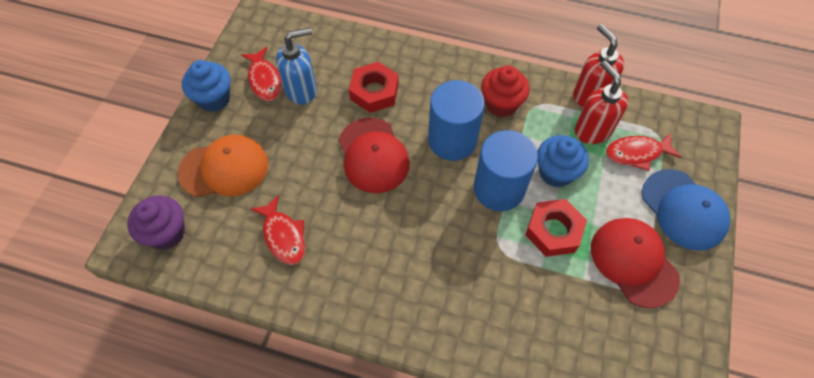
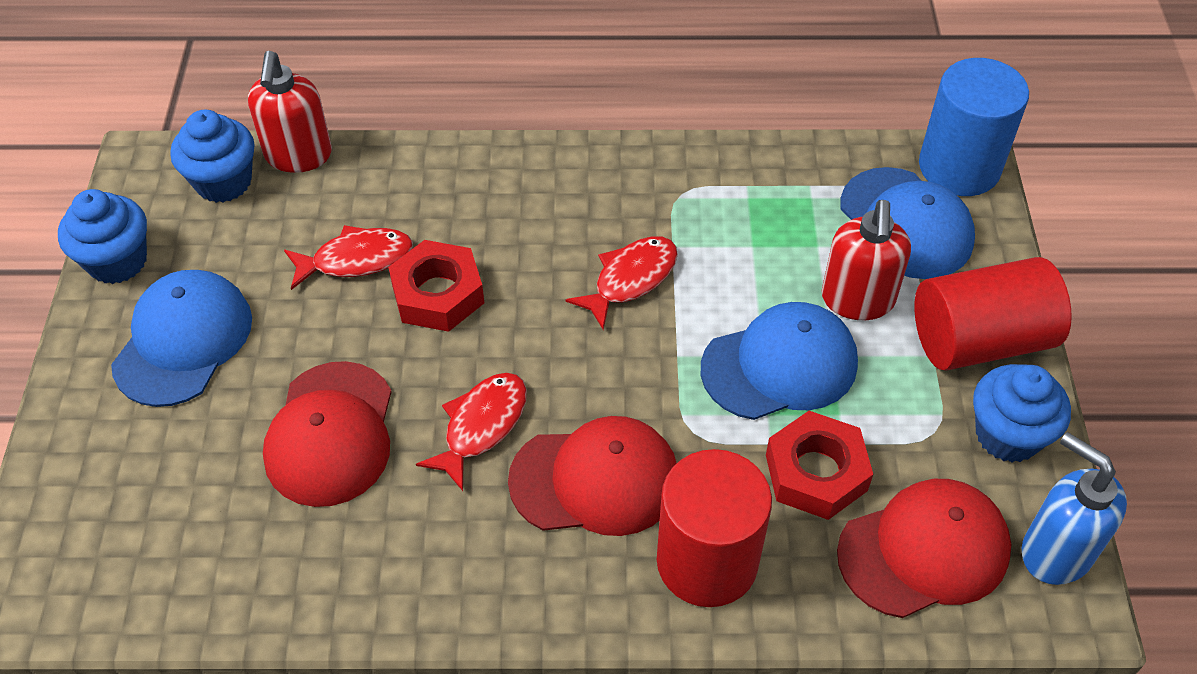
blue cap: [642,169,730,251] = 1 -> [111,270,252,407] [701,302,858,420] [840,167,975,279] = 3
blue cupcake: [182,60,231,112] [537,135,589,187] = 2 -> [58,189,147,284] [170,110,255,203] [973,364,1071,462] = 3
blue cylinder: [428,80,485,161] [474,130,538,211] = 2 -> [919,58,1029,196] = 1
orange cap: [178,134,268,197] = 1 -> none = 0
purple cupcake: [127,195,185,250] = 1 -> none = 0
red cap: [339,118,410,193] [591,218,680,308] = 2 -> [263,361,392,507] [508,416,677,536] [837,479,1011,618] = 3
red cupcake: [481,66,530,118] = 1 -> none = 0
red cylinder: none = 0 -> [657,449,772,607] [914,257,1072,371] = 2

